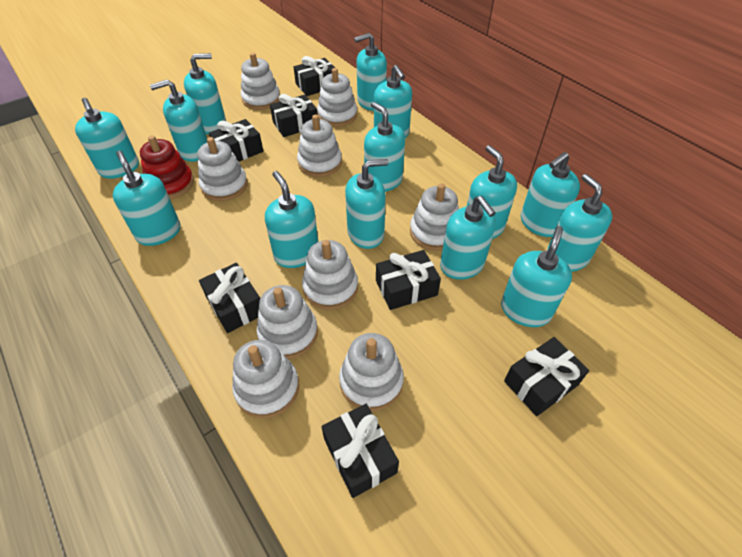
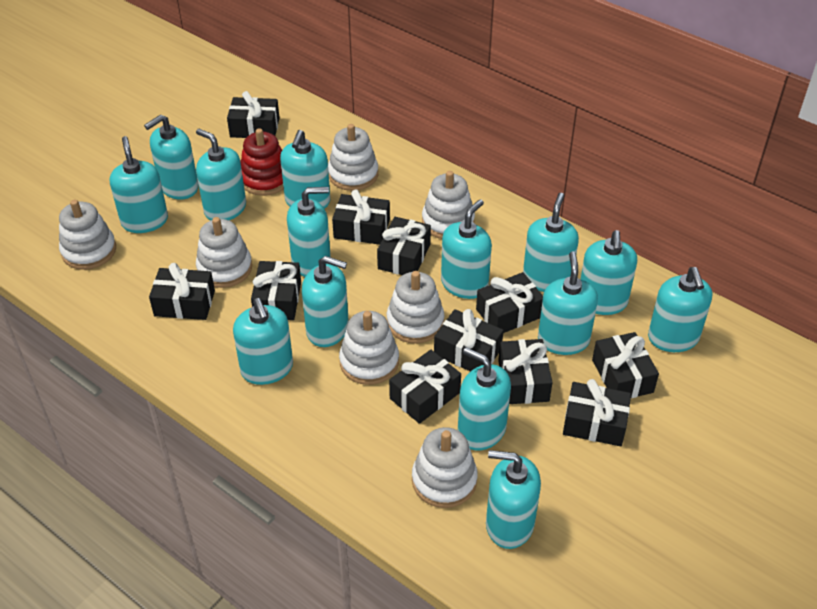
black gift: [199,263,260,333] [209,119,263,161] [270,94,318,137] [294,56,335,96] [322,404,399,498] [376,250,441,310] [504,337,589,416] = 7 -> [149,263,215,320] [227,91,280,138] [251,261,301,320] [332,189,390,245] [377,217,431,275] [389,350,461,424] [434,309,504,372] [476,272,543,333] [498,339,553,404] [563,379,631,446] [592,332,659,398] = 11
white stacking toy: [197,137,248,201] [232,340,299,418] [241,53,280,110] [257,285,318,359] [297,115,342,177] [302,240,358,310] [317,68,357,127] [339,333,404,411] [410,183,459,251] = 9 -> [59,200,116,270] [196,217,252,288] [328,124,378,191] [339,311,399,385] [387,271,445,344] [412,427,478,508] [422,171,475,239] = 7

